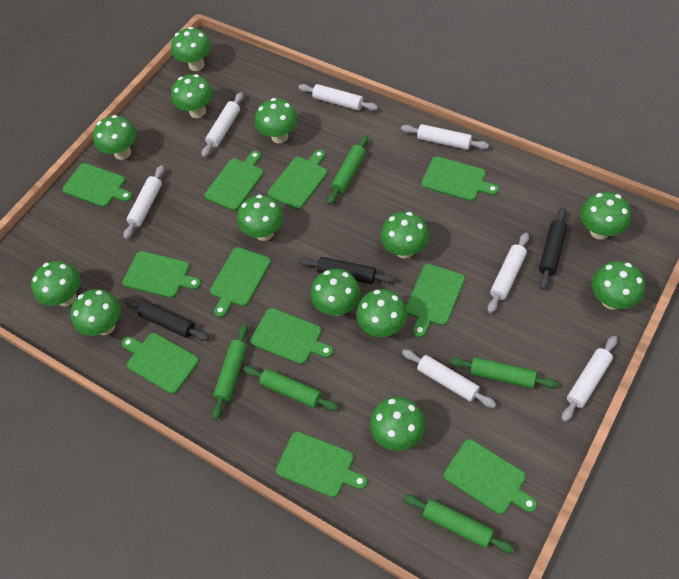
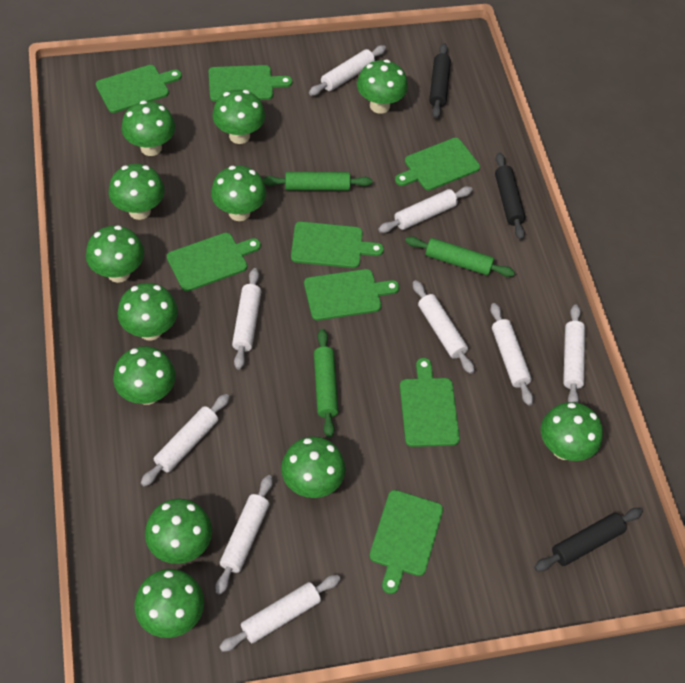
green cutting board: [62,163,133,207] [122,333,199,394] [123,251,201,298] [204,151,264,211] [210,247,271,317] [250,308,333,364] [268,150,328,210] [276,431,367,498] [406,264,465,337] [421,156,499,201] [444,439,537,514] = 11 -> [96,65,182,113] [167,233,261,292] [208,65,292,102] [291,222,384,268] [304,269,400,321] [369,490,443,594] [395,138,480,191] [400,358,460,447] = 8
green mushroom: [31,261,81,306] [71,289,121,336] [93,115,136,160] [171,27,211,71] [171,74,213,118] [237,194,284,241] [255,98,298,143] [311,269,361,316] [356,289,407,337] [370,397,425,451] [381,212,429,259] [580,192,631,240] [592,261,645,310] = 13 -> [86,225,144,283] [109,164,165,220] [113,346,176,405] [117,283,178,341] [121,101,175,156] [134,569,204,638] [145,499,212,564] [211,166,266,221] [212,90,265,144] [281,437,345,498] [357,59,408,114] [541,402,603,461] = 12
green rolling pin: [212,324,248,420] [243,366,339,411] [328,135,369,205] [403,494,514,553] [450,357,558,388] = 5 -> [263,172,372,191] [314,329,338,438] [405,236,515,277] = 3
white rolling pin: [123,165,164,239] [202,92,243,157] [298,84,378,111] [401,124,489,150] [402,349,496,408] [487,233,529,313] [562,336,617,422] = 7 -> [141,394,230,487] [215,475,273,594] [219,575,341,652] [232,268,262,370] [309,45,386,96] [378,186,473,233] [413,280,474,374] [490,303,534,406] [563,305,585,403] = 9

